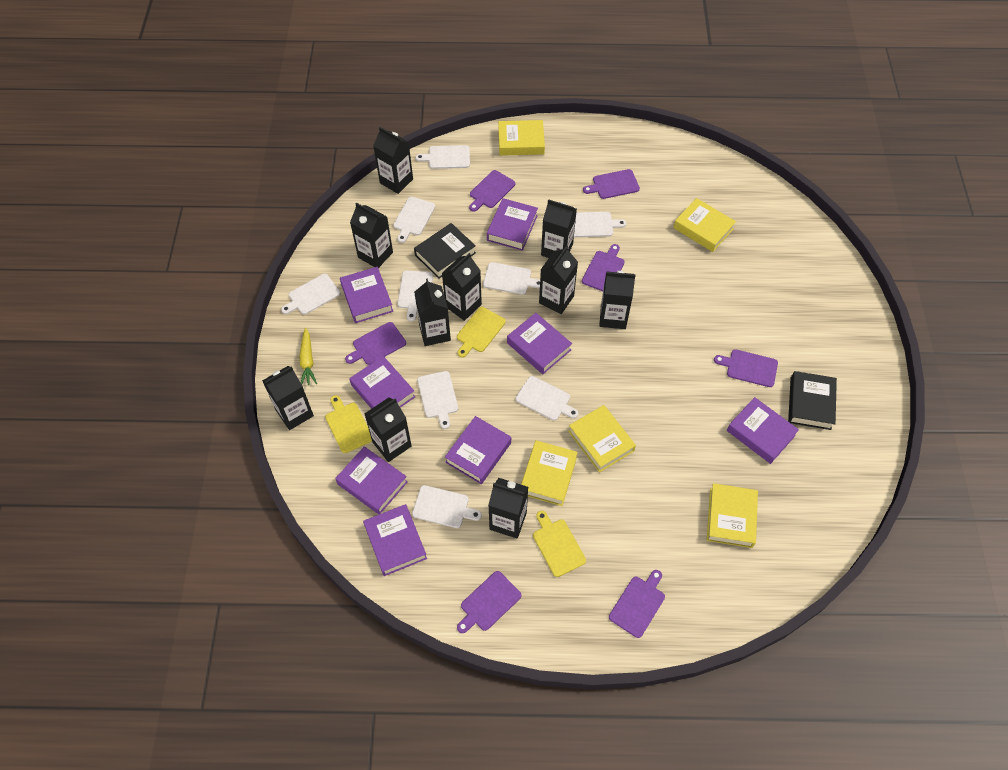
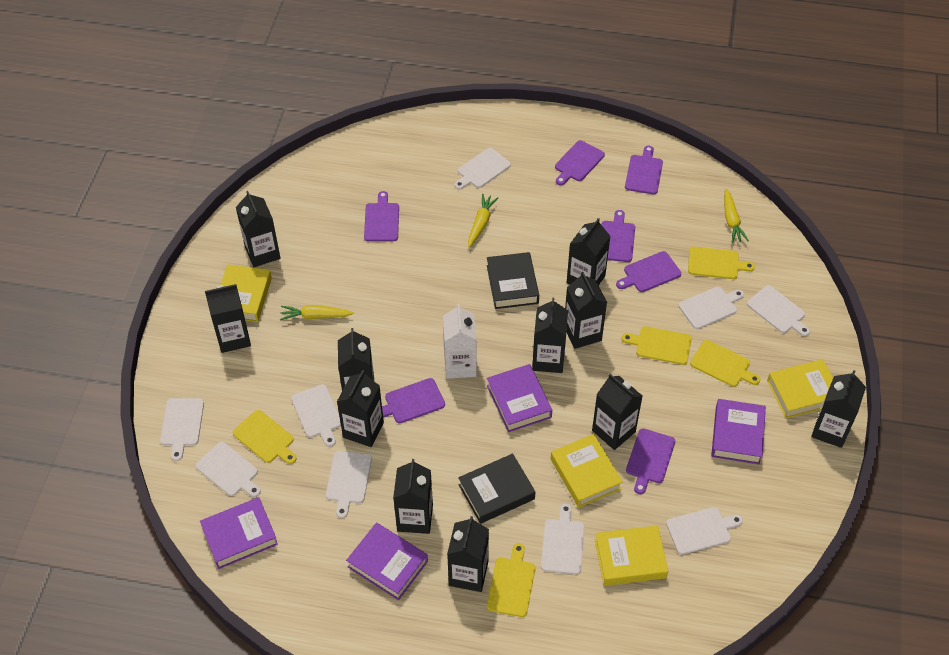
black carton: [262,366,314,430] [350,203,393,268] [365,398,412,462] [373,127,413,194] [414,279,451,346] [442,253,482,321] [489,478,528,539] [539,246,578,314] [541,199,577,258] [599,271,636,329] = 10 -> [205,284,251,353] [236,191,281,267] [337,370,384,447] [338,328,374,391] [393,459,433,534] [447,516,489,592] [532,298,568,373] [565,272,607,349] [567,218,611,286] [592,374,643,450] [811,370,866,448] = 11
purple book: [335,446,408,514] [340,267,393,323] [349,356,415,409] [363,504,427,576] [445,416,511,484] [487,198,538,251] [507,313,572,374] [727,397,799,464] = 8 -> [200,497,278,569] [346,523,428,600] [487,364,552,432] [711,399,766,464] = 4
white carton: none = 0 -> [443,303,477,379] = 1
yellow book: [498,120,545,156] [521,440,578,506] [568,405,636,473] [674,198,736,252] [707,483,758,548] = 5 -> [221,265,272,322] [551,434,623,508] [595,525,668,586] [767,359,833,419] = 4
yellow carrot: [299,328,317,385] = 1 -> [280,305,354,321] [468,194,498,248] [724,189,749,243] = 3
yellow cutting board: [325,395,372,453] [457,307,506,358] [533,511,586,577] = 3 -> [233,410,297,464] [487,543,535,617] [622,326,692,365] [688,247,755,279] [690,340,761,387] = 5

